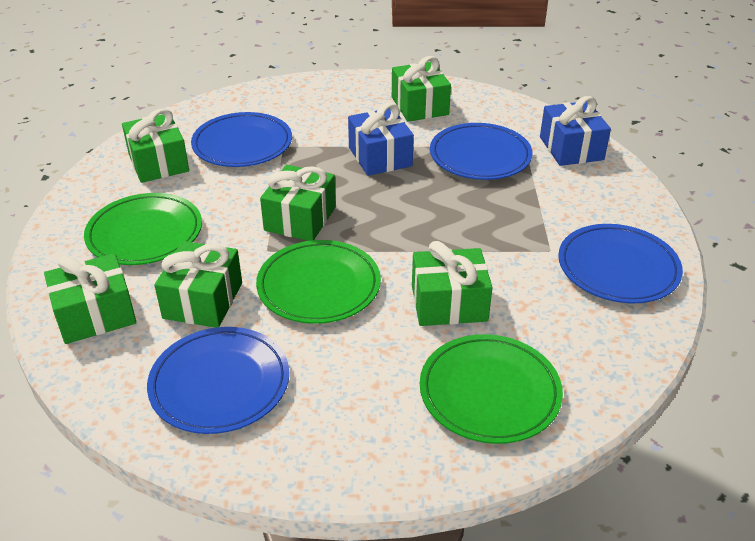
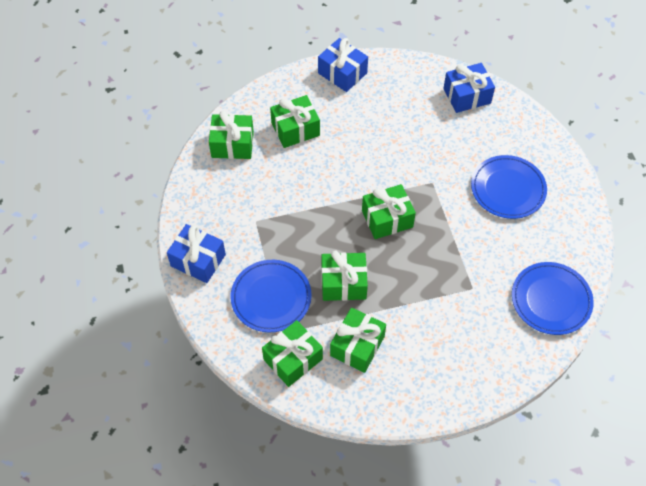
blue gift: [348,103,414,176] [540,96,611,166] = 2 -> [167,224,226,283] [318,38,368,92] [443,63,495,113] = 3
blue plate: [147,327,289,434] [191,112,292,167] [430,123,533,180] [558,224,683,303] = 4 -> [231,260,312,332] [471,155,547,219] [512,262,594,335] = 3
green plate: [84,193,202,265] [256,240,381,324] [420,334,563,444] = 3 -> none = 0

